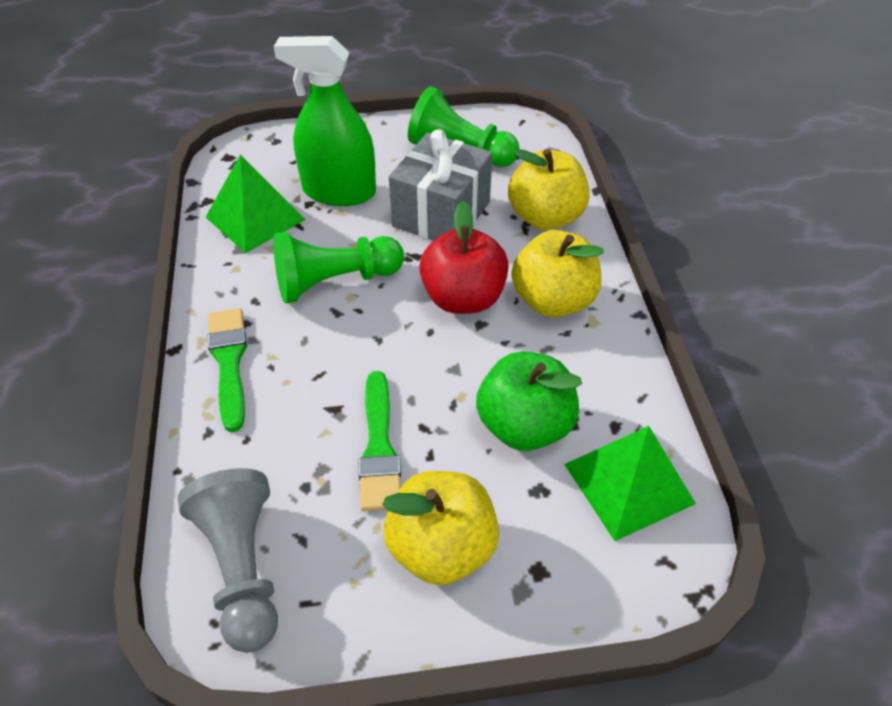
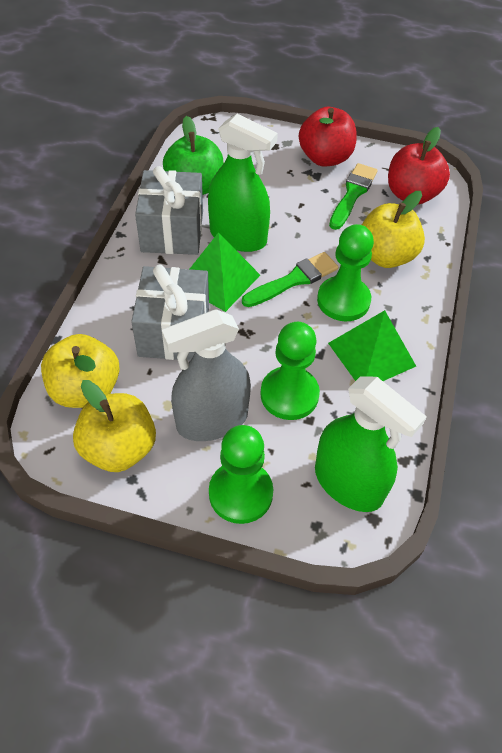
green pawn: [273,232,404,303] [408,86,519,167] = 2 -> [209,425,273,524] [260,322,320,420] [317,224,374,321] = 3
green spray bottle: [274,36,376,206] = 1 -> [208,114,278,252] [315,377,427,512] = 2
grey gift: [389,129,492,241] = 1 -> [131,265,209,360] [135,166,203,255] = 2
grey pawn: [178,468,278,653] = 1 -> none = 0
grey spray bottle: none = 0 -> [162,309,251,441] = 1
red apple: [419,201,509,314] = 1 -> [299,107,357,167] [388,127,450,204] = 2

